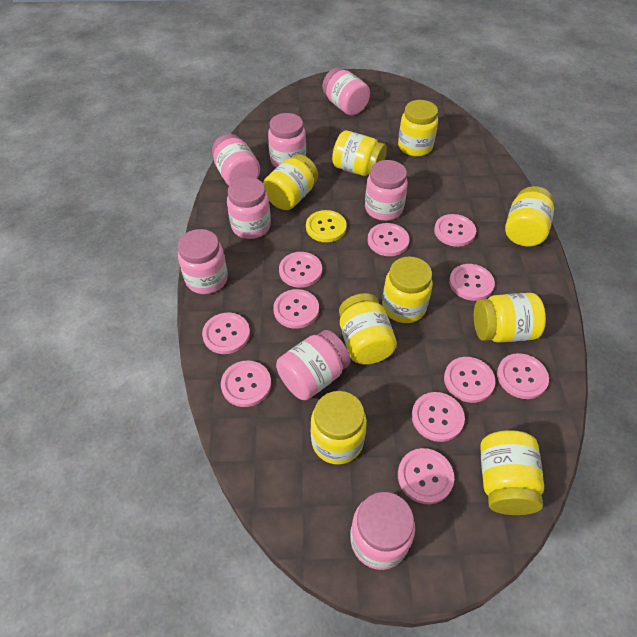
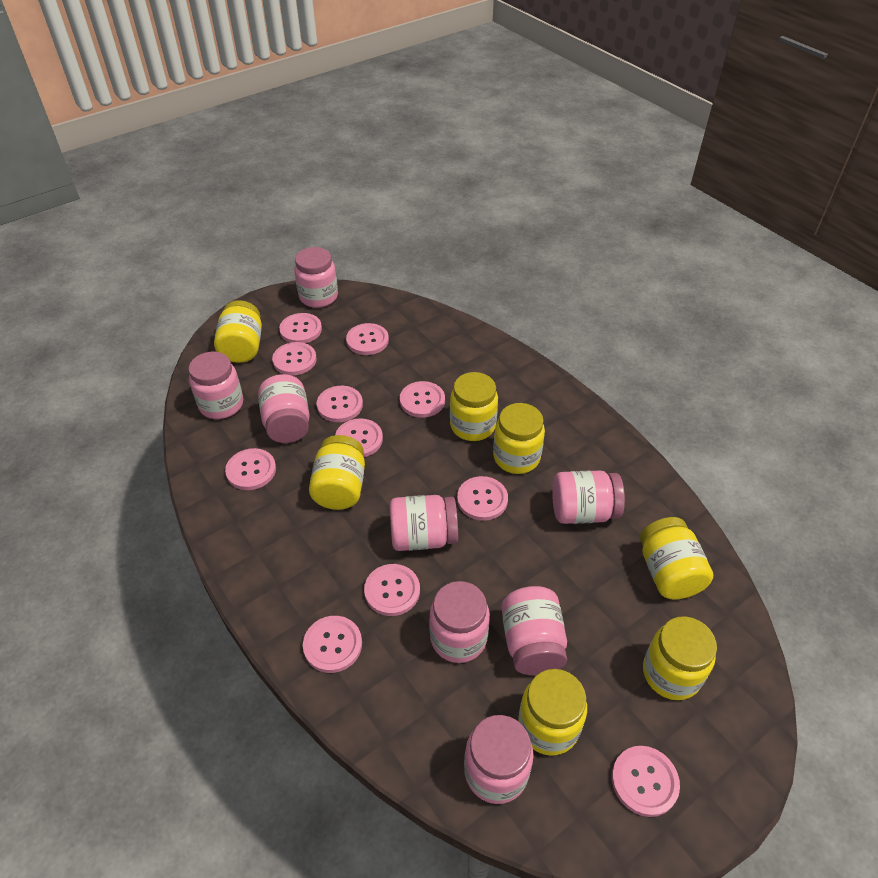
yellow button: [306,210,347,242] = 1 -> none = 0
yellow jar: [263,154,318,210] [311,391,367,465] [332,131,387,176] [339,293,397,365] [382,257,433,323] [398,100,438,156] [474,293,546,343] [480,430,544,515] [505,186,554,247] = 9 -> [214,300,262,363] [309,435,365,510] [450,372,498,441] [493,403,545,474] [518,669,587,756] [640,517,713,600] [643,616,717,700] = 7

